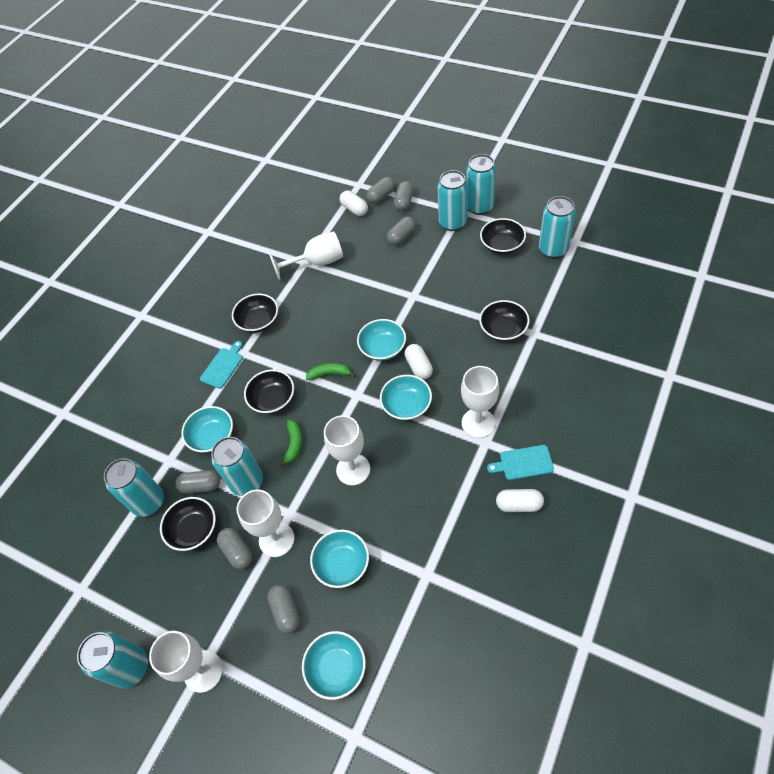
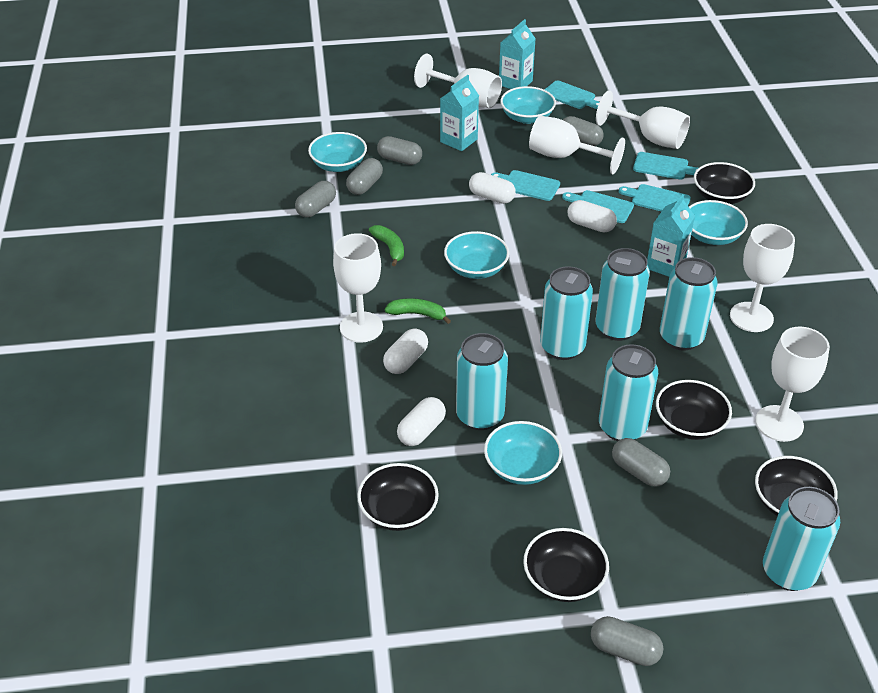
turquoise carton: none = 0 -> [440,75,479,151] [499,19,536,89] [647,194,695,277] = 3
turquoise cutting board: [200,341,243,389] [487,445,554,480] = 2 -> [491,170,560,201] [544,80,599,109] [562,190,634,223] [619,184,691,212] [633,152,698,179] = 5
white capsule: [340,190,368,216] [404,344,433,380] [496,489,544,512] = 3 -> [383,329,428,374] [397,397,446,446] [469,172,516,204] [568,200,617,233] = 4
white goblet: [149,631,223,693] [236,490,294,557] [269,231,343,281] [324,415,370,486] [461,366,499,438] = 5 -> [333,233,383,343] [414,54,502,108] [529,116,625,174] [596,90,690,149] [730,224,795,332] [755,327,830,442] = 6

